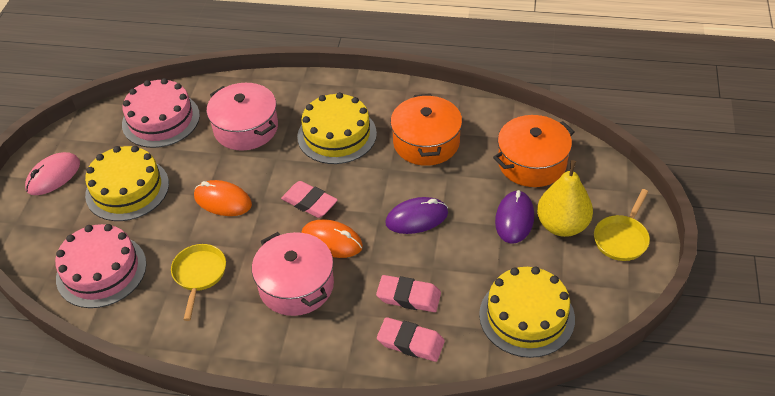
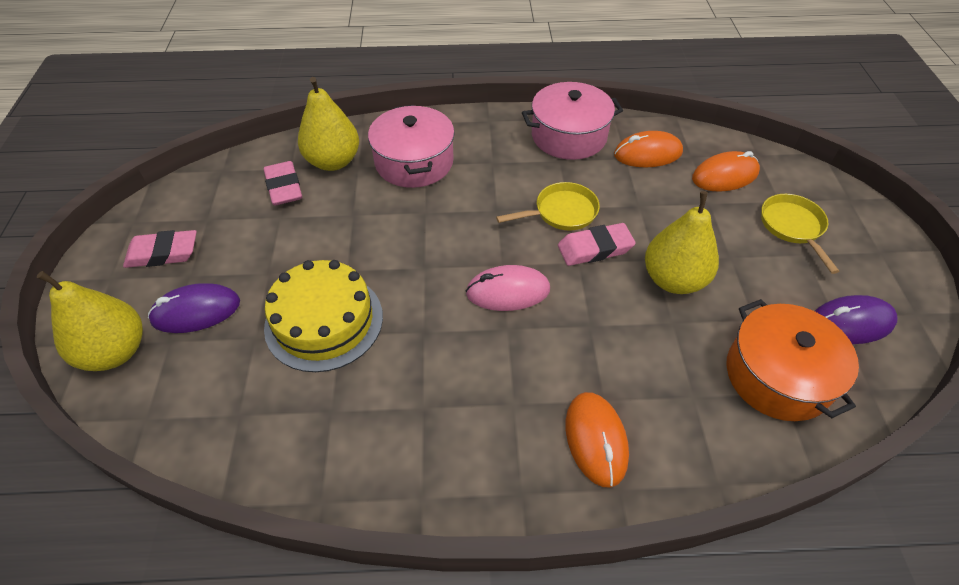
orange mouse: [194,180,252,216] [301,219,363,258] = 2 -> [566,392,629,488] [614,131,683,168] [692,151,760,192] = 3
orange pot: [390,94,462,166] [493,115,575,187] = 2 -> [726,299,859,421] = 1
pink cake: [55,224,146,308] [122,78,200,148] = 2 -> none = 0
yellow cake: [85,146,169,221] [297,92,377,164] [479,266,575,358] = 3 -> [264,260,383,372] = 1
yellow pear: [537,160,593,237] = 1 -> [37,271,143,371] [298,77,359,171] [645,191,719,294] = 3

